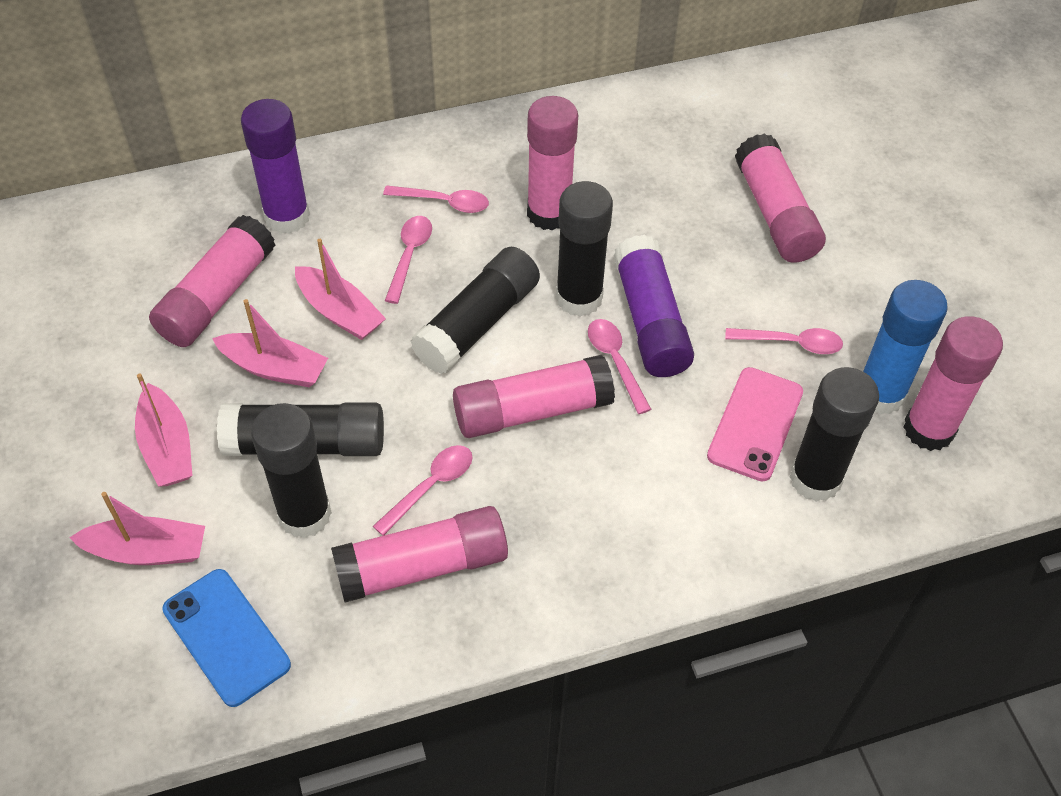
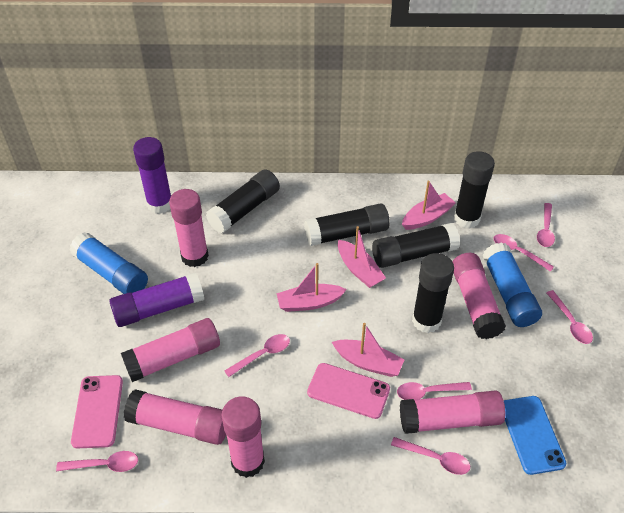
blue glue stick: [863,280,948,415] = 1 -> [69,232,148,294] [482,242,542,327] = 2
pink phone: [707,367,803,482] = 1 -> [71,375,123,449] [307,363,390,419] = 2
pink spoon: [373,445,473,536] [383,185,489,213] [385,216,432,304] [588,319,652,414] [725,328,843,354] = 5 -> [56,451,138,472] [225,334,290,377] [391,437,470,475] [397,382,472,400] [494,234,554,272] [537,203,555,247] [547,290,593,344] = 7

